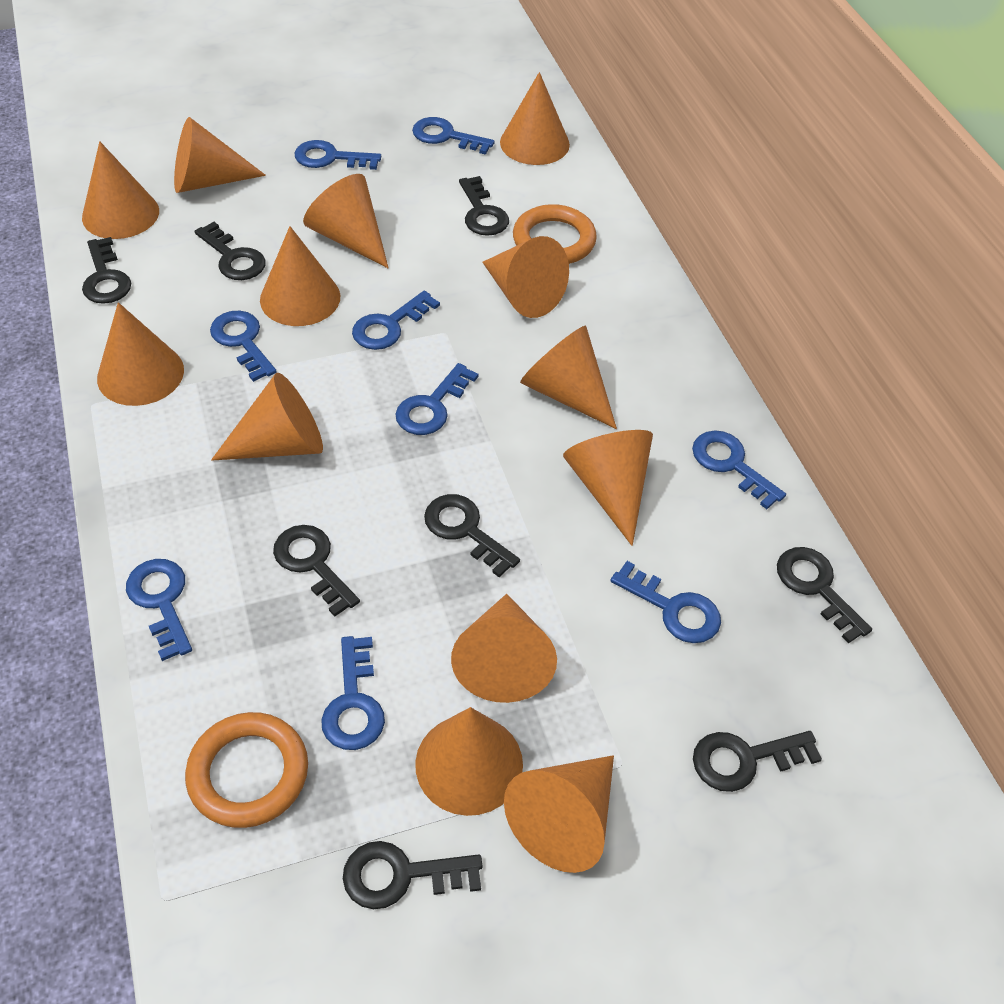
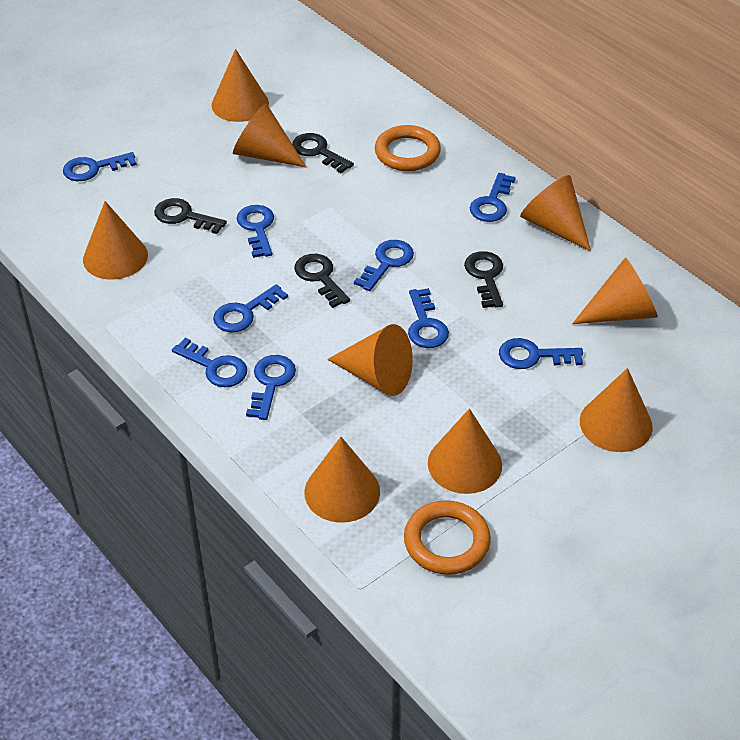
black key: [82,237,131,304] [195,222,266,280] [273,525,360,616] [343,841,483,909] [424,494,520,577] [459,176,509,236] [693,731,822,792] [777,547,872,643] = 8 -> [154,198,227,234] [292,133,354,173] [294,254,350,308] [464,251,503,308] = 4
orange cone: [82,141,159,239] [97,302,184,406] [174,117,266,193] [211,373,323,461] [260,226,340,326] [303,174,388,268] [415,707,523,816] [451,594,557,703] [482,236,569,318] [500,72,570,165] [504,755,614,873] [520,326,617,429] [563,430,653,546] = 13 -> [83,201,148,280] [212,49,269,122] [233,103,306,167] [304,437,380,523] [327,324,413,396] [428,408,502,494] [520,175,591,252] [572,257,658,324] [580,368,653,452] = 9

